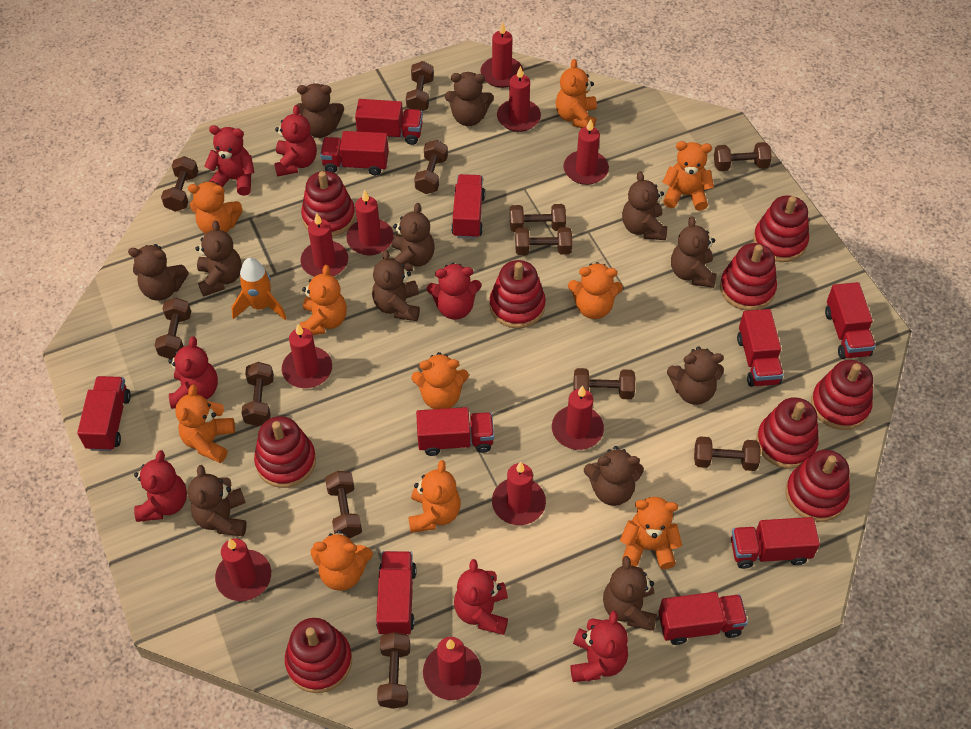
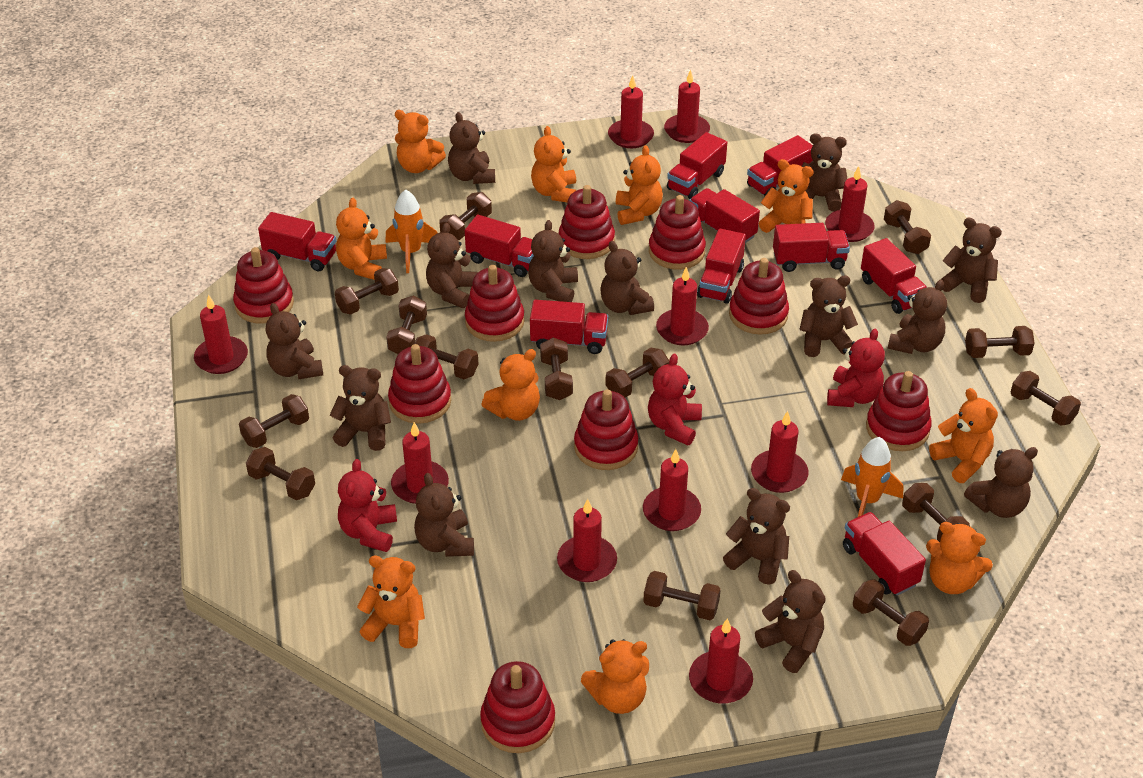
brown dumbbell: [155,298,191,359] [161,156,198,212] [242,362,274,426] [325,471,362,539] [377,632,410,709] [406,61,434,111] [414,140,448,194] [510,204,566,232] [515,227,572,255] [573,368,635,399] [694,436,761,471] [714,142,772,171] = 12 -> [239,394,309,448] [246,447,315,500] [335,268,399,315] [386,296,427,354] [414,334,478,379] [440,192,492,240] [540,338,573,400] [605,348,669,398] [643,571,721,620] [853,579,929,646] [884,200,931,254] [902,483,970,542] [965,326,1035,358] [1011,371,1081,425] = 14
brown teddy bear: [128,244,189,301] [188,465,247,536] [196,221,242,297] [296,83,344,138] [372,250,420,321] [392,203,434,271] [445,72,494,126] [584,446,644,506] [603,556,657,631] [622,171,667,240] [667,346,724,405] [671,216,717,288] = 12 -> [266,303,323,380] [330,365,391,451] [414,473,474,557] [426,223,478,308] [448,112,495,184] [528,220,578,302] [600,241,654,315] [723,488,790,585] [755,570,826,673] [799,276,858,357] [802,133,847,211] [888,280,947,354] [940,218,1002,303] [964,447,1038,518] = 14
orange rocket: [232,258,287,320] = 1 -> [385,189,437,273] [841,437,903,517] = 2
red teddy bear: [134,450,187,522] [168,336,218,409] [205,125,255,196] [274,105,317,177] [427,263,481,320] [454,559,508,635] [571,611,628,682] = 7 -> [338,459,397,552] [648,354,702,445] [827,328,885,407] = 3

